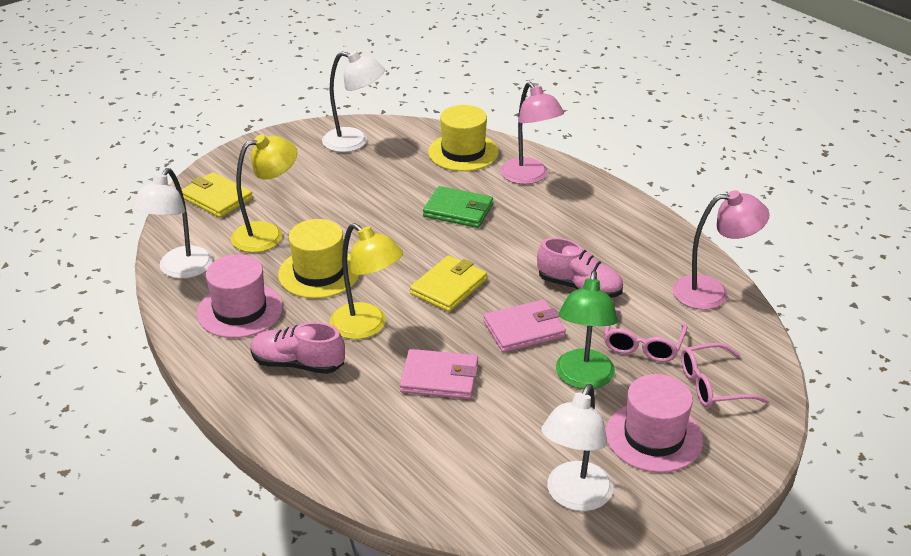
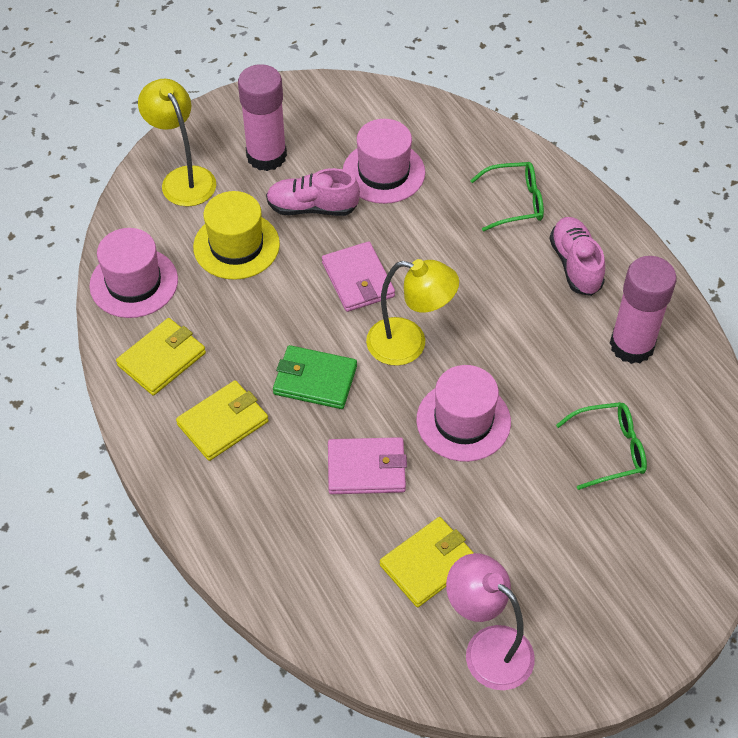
green glasses: none = 0 -> [470,162,544,231] [556,402,647,490] = 2
green lamp: [556,270,618,389] = 1 -> none = 0
pink glasses: [604,309,687,362] [681,343,769,408] = 2 -> none = 0
pink glue stick: none = 0 -> [238,64,287,171] [610,256,677,364] = 2
pink hat: [197,254,283,338] [606,374,703,473] = 2 -> [89,228,178,318] [343,119,425,204] [416,365,511,462] = 3
pink lamp: [500,82,564,184] [672,190,769,310] = 2 -> [446,553,535,690] = 1
white lamp: [131,168,213,279] [322,51,385,152] [541,384,613,511] = 3 -> none = 0
yellow hat: [278,219,359,299] [428,105,499,171] = 2 -> [193,191,280,280] = 1
yellow wallet: [181,172,253,218] [410,255,487,312] = 2 -> [116,318,206,396] [176,380,269,461] [380,517,474,607] = 3

